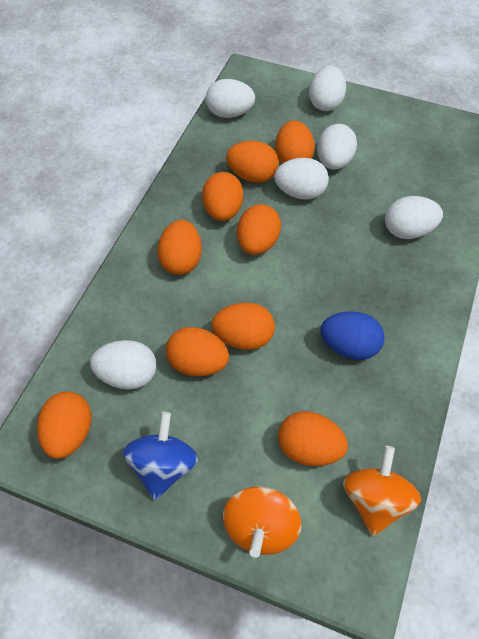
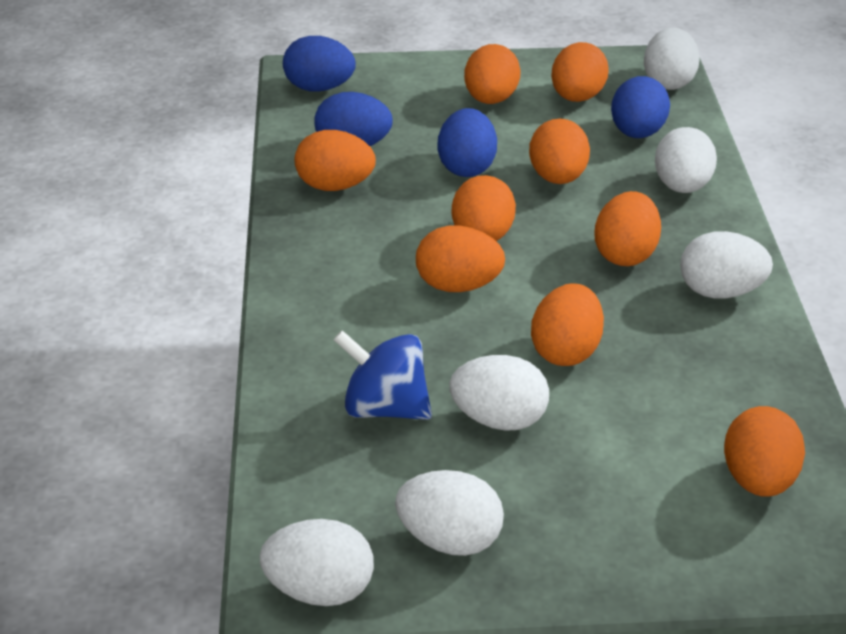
blue egg: [321,311,385,360] = 1 -> [283,36,356,92] [314,92,393,146] [438,108,497,177] [611,76,670,138] = 4
orange spinning top: [223,486,301,558] [343,446,421,536] = 2 -> none = 0

